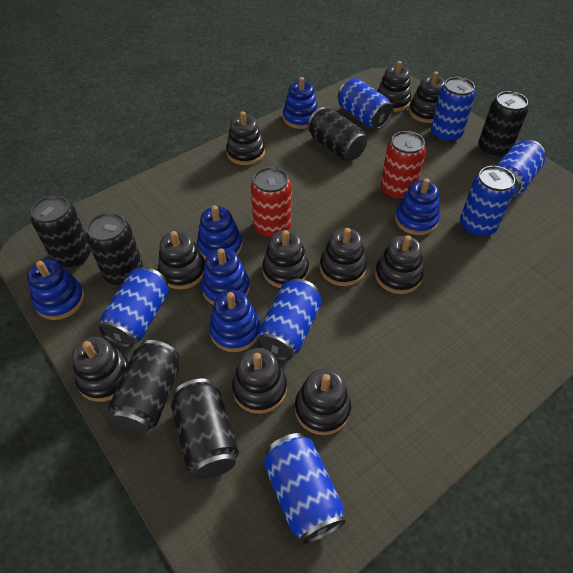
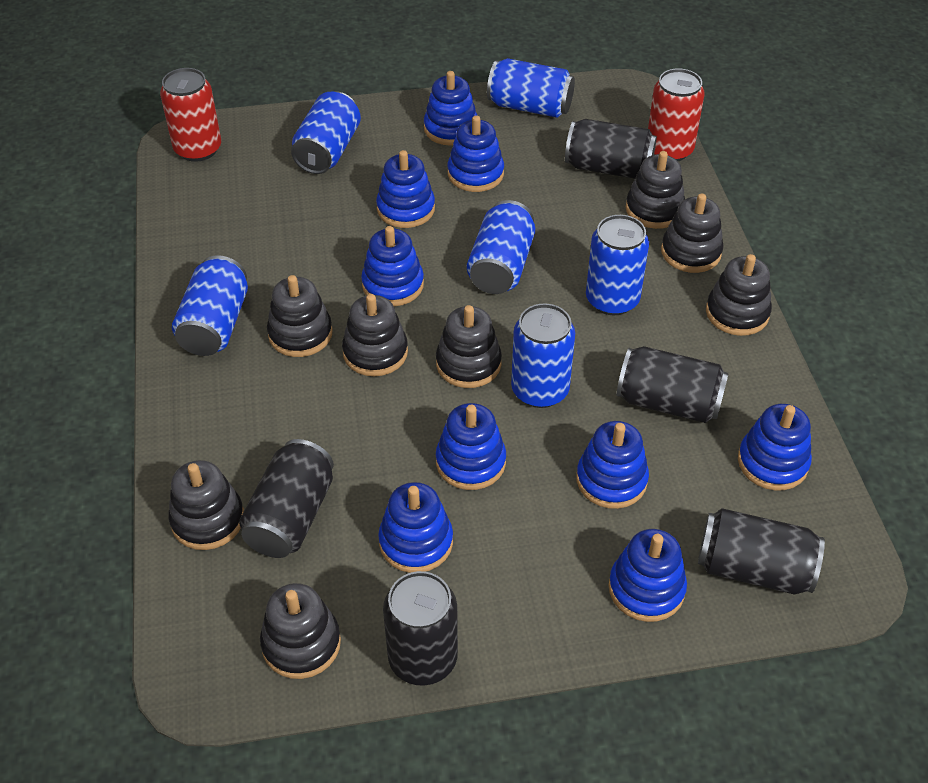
black can: [31,195,91,268] [86,212,143,286] [108,340,179,434] [171,378,239,479] [308,107,367,161] [478,91,528,158] = 6 -> [239,439,334,558] [383,571,458,686] [565,119,657,179] [617,346,729,423] [698,508,825,595] = 5
black stacking toy: [72,337,129,402] [158,231,205,289] [226,112,265,165] [232,348,287,414] [262,230,309,288] [295,368,351,435] [320,228,367,286] [375,235,423,294] [377,61,411,112] [409,71,445,123] = 10 -> [168,460,244,550] [260,583,341,679] [267,275,333,357] [342,294,408,376] [436,305,502,388] [626,151,685,229] [661,193,724,273] [706,254,772,336] = 8
blue can: [98,267,169,348] [257,278,322,361] [263,433,345,544] [338,78,393,129] [431,77,475,143] [460,166,515,237] [497,140,545,197] = 7 -> [172,255,248,356] [291,91,361,174] [467,200,535,294] [487,58,575,118] [511,303,575,408] [586,215,649,315] = 6
blue stacking toy: [27,260,85,320] [197,205,242,260] [202,248,250,305] [209,290,260,352] [283,77,318,129] [395,178,440,235] = 6 -> [361,226,424,306] [376,150,435,228] [378,482,453,573] [424,71,478,146] [436,403,506,490] [447,116,504,192] [576,421,649,509] [609,529,687,622] [738,404,812,490] = 9

